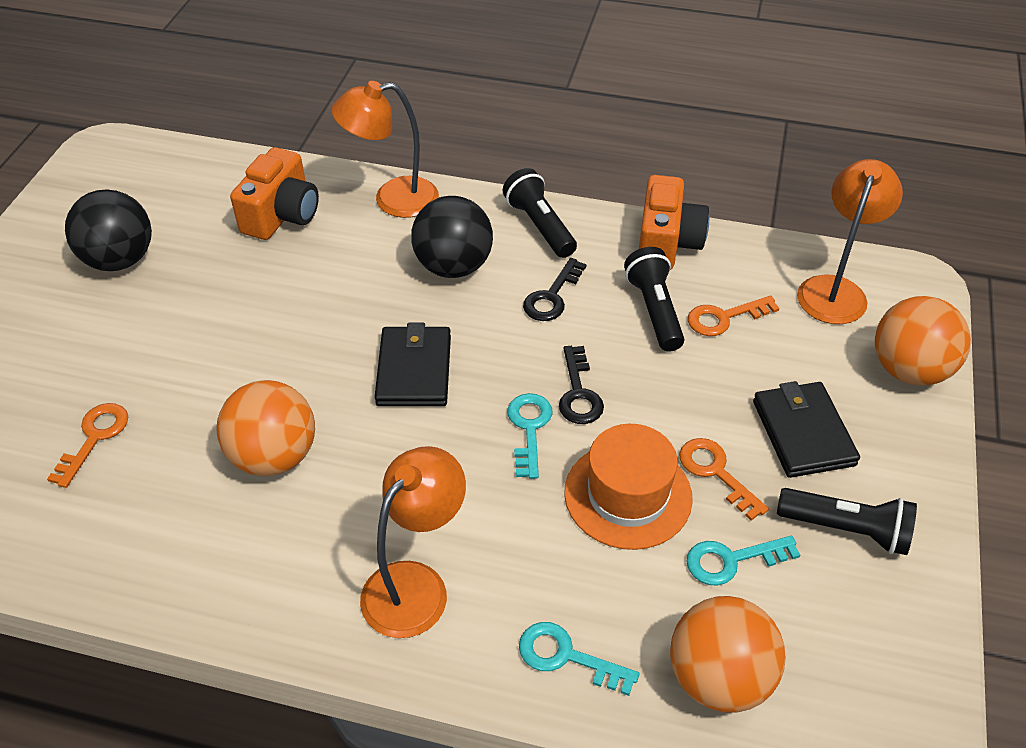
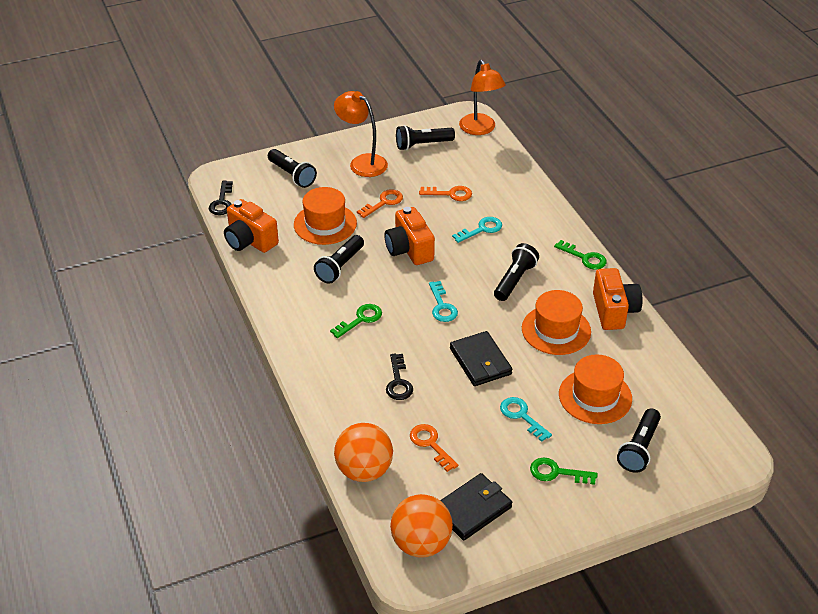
black ball: [65,189,152,271] [411,196,493,278] = 2 -> none = 0
black flashlight: [503,168,577,258] [624,247,684,352] [777,488,917,555] = 3 -> [268,149,317,188] [314,235,364,284] [396,125,455,150] [494,243,539,301] [617,408,661,473] = 5
green key: none = 0 -> [330,304,382,338] [530,458,597,485] [554,240,607,270] = 3
orange ball: [217,380,315,476] [670,596,786,713] [875,296,971,385] = 3 -> [334,423,393,482] [390,494,453,558] = 2
orange camera: [230,147,319,240] [639,175,709,270] = 2 -> [224,199,279,253] [384,207,435,265] [593,268,642,330] = 3
orange hat: [564,424,693,550] = 1 -> [294,187,357,245] [522,290,591,355] [559,354,632,424] = 3
orange lamp: [331,81,439,218] [360,446,466,638] [797,159,903,324] = 3 -> [334,91,388,177] [459,60,506,135] = 2

